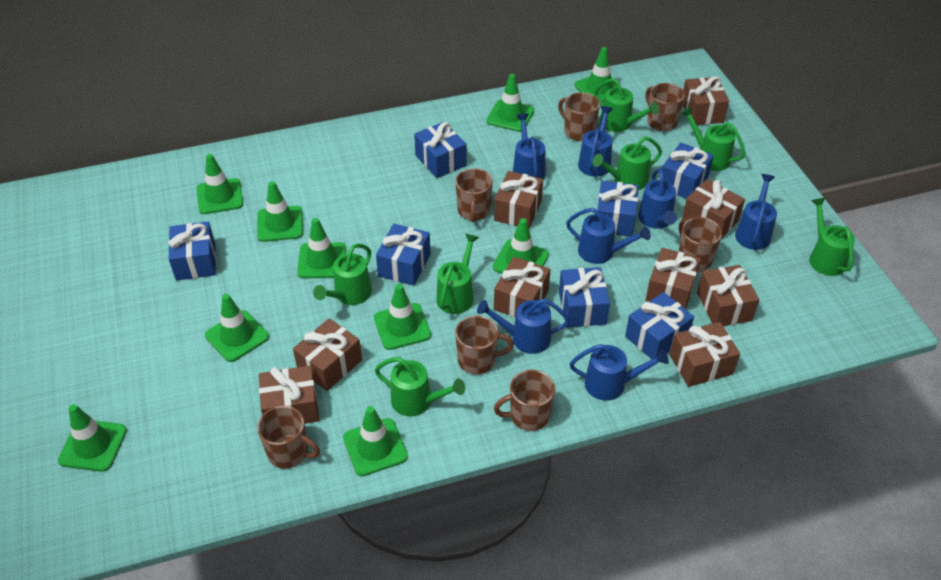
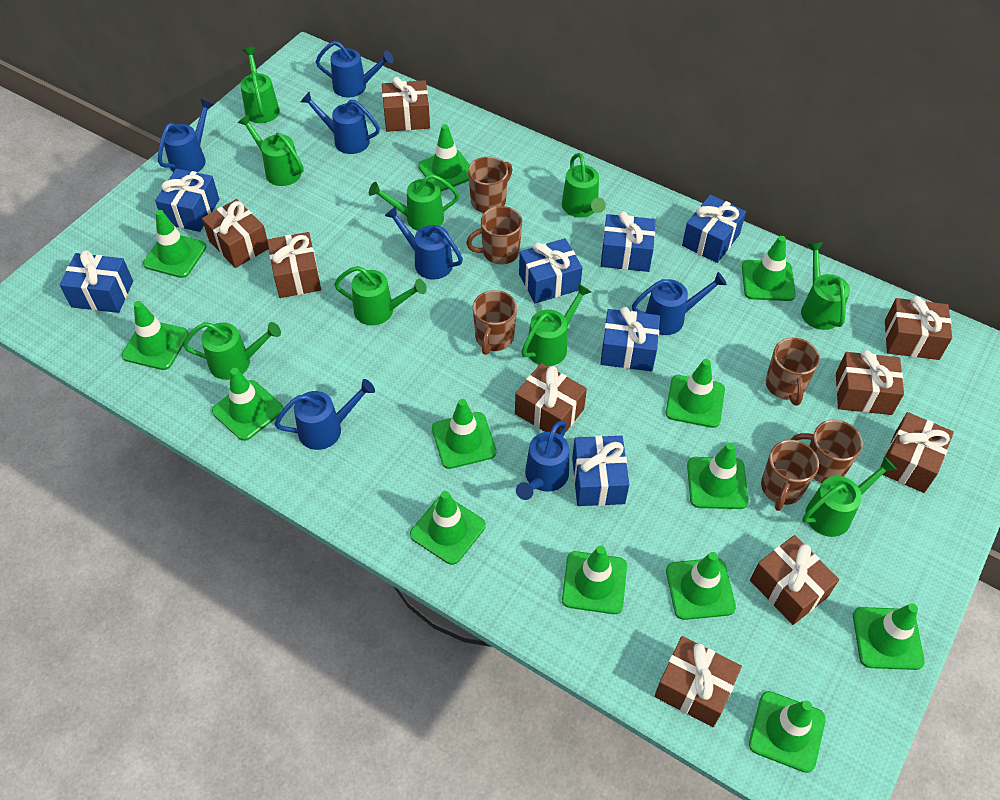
brown mug: [257,406,320,469] [455,168,493,222] [455,315,514,375] [494,370,555,431] [558,92,600,141] [645,83,685,131] [679,217,722,272] = 7 -> [466,206,522,264] [468,157,512,213] [473,290,517,355] [761,440,819,511] [765,338,820,405] [790,420,863,483] = 6
green traffic cone: [58,404,127,472] [197,154,243,214] [205,294,269,362] [257,181,303,242] [297,218,346,278] [343,406,408,476] [374,284,431,350] [486,74,534,132] [493,218,549,274] [575,47,622,102] = 10 -> [122,301,189,370] [143,210,206,278] [212,368,283,441] [410,491,486,565] [418,124,470,191] [432,399,497,469] [562,545,627,614] [666,359,725,428] [666,552,736,620] [687,443,749,509] [742,236,796,301] [749,691,826,773] [853,603,925,670] = 13
green watering can: [313,243,372,305] [375,357,465,416] [436,233,479,314] [592,136,662,190] [594,78,660,132] [681,106,746,171] [809,198,855,276] = 7 -> [183,322,281,380] [238,114,303,186] [240,47,280,123] [334,266,427,325] [369,174,459,231] [521,283,591,366] [562,153,606,218] [801,242,850,330] [802,456,897,537] = 9

